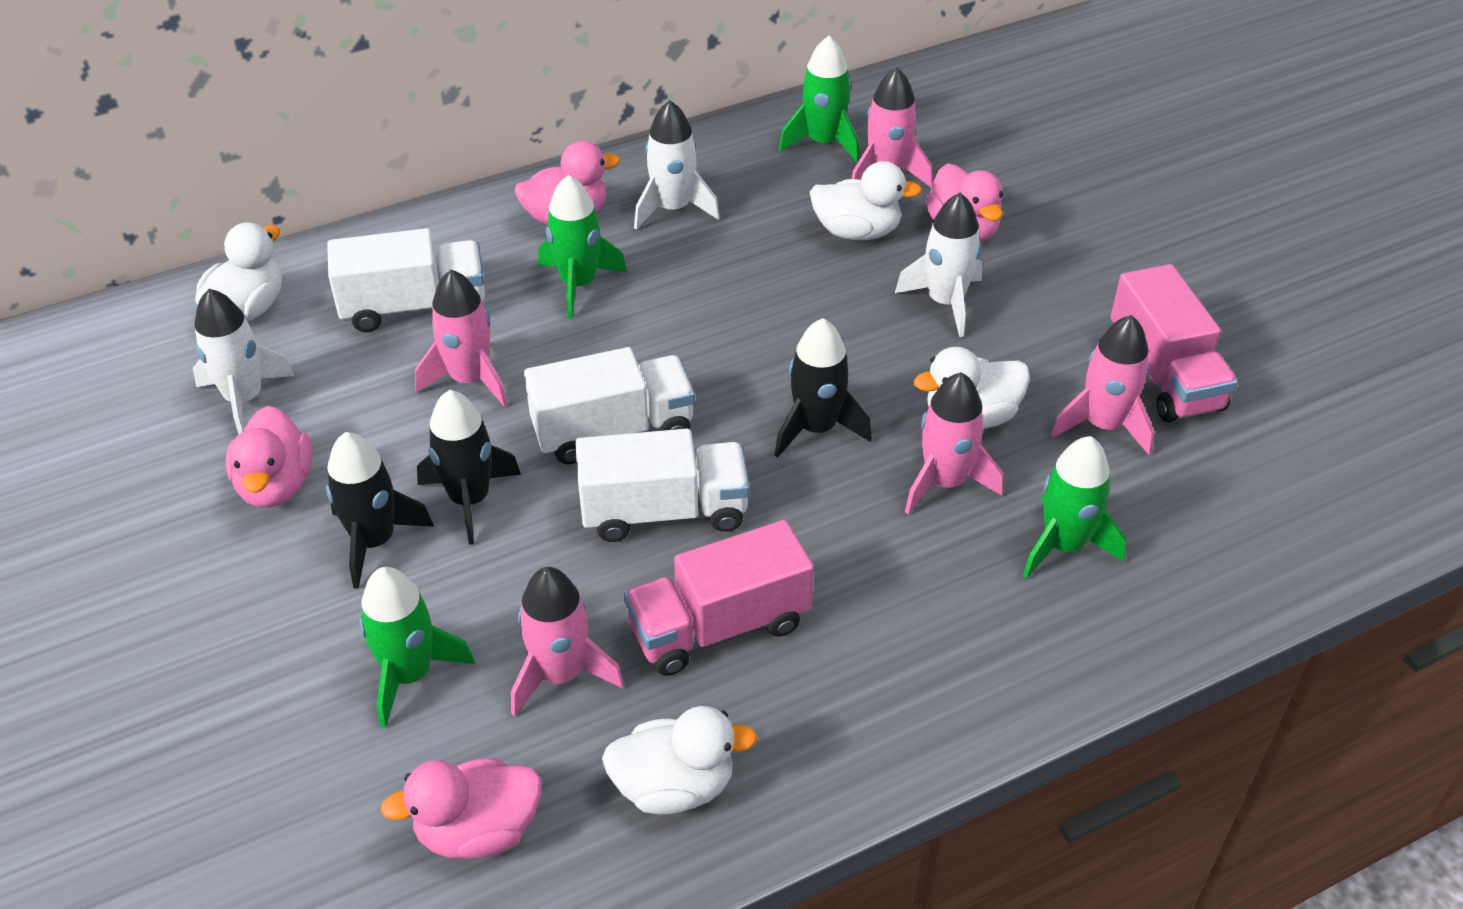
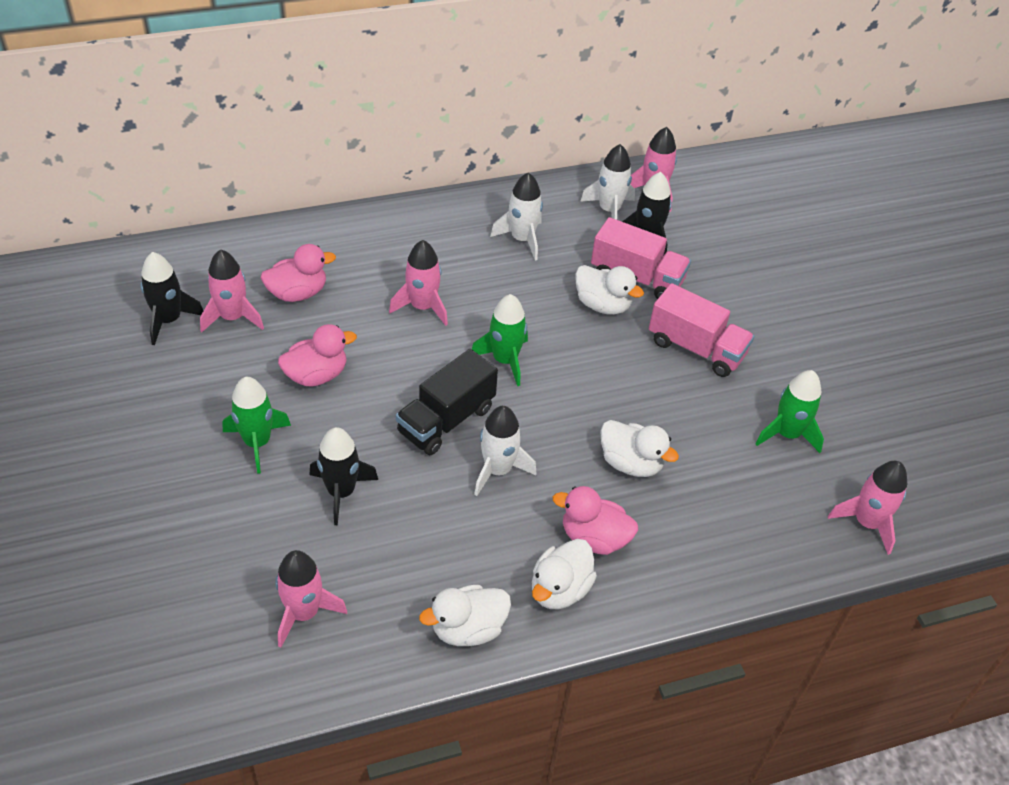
black truck: none = 0 -> [396,349,498,455] = 1
green rocket: [359,567,475,728] [538,175,627,319] [779,36,860,163] [1023,436,1126,579] = 4 -> [222,377,291,474] [472,294,528,386] [755,370,824,453] = 3
pink duck: [226,406,312,508] [380,759,542,859] [514,141,620,225] [926,164,1003,242] = 4 -> [261,244,336,302] [278,324,357,386] [553,486,638,555] = 3
white truck: [327,228,485,332] [524,347,695,465] [575,429,750,542] = 3 -> none = 0

